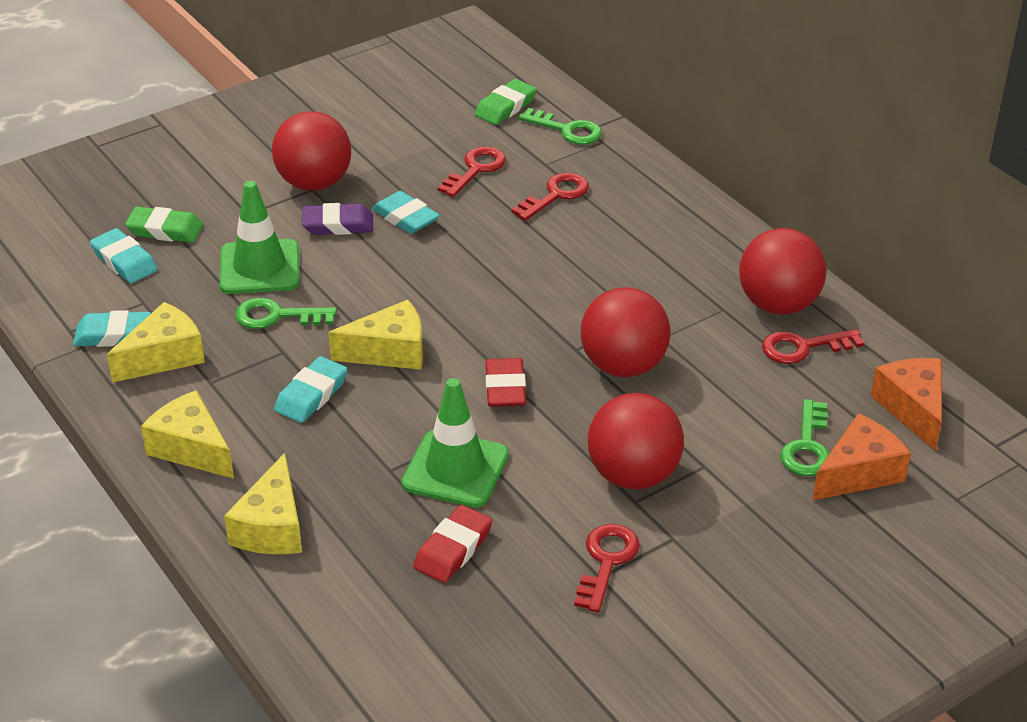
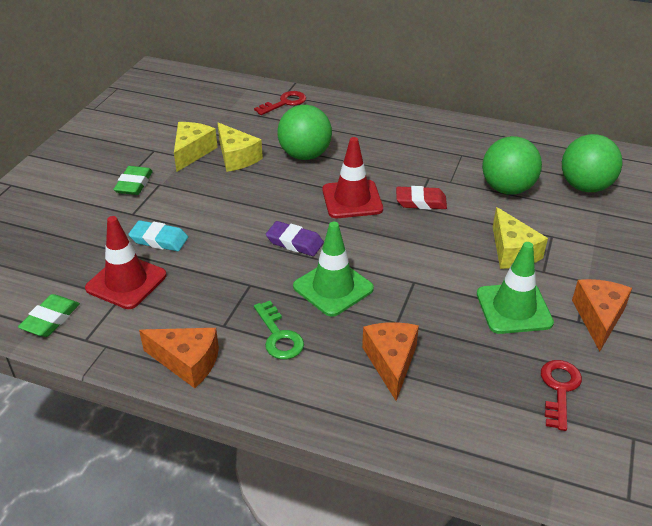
green ball: none = 0 -> [277,105,332,160] [482,136,542,195] [562,134,622,192] = 3
green key: [235,298,337,329] [518,108,602,145] [780,399,830,476] = 3 -> [254,301,304,359] = 1
orange cheese: [812,413,911,501] [871,358,942,451] = 2 -> [139,328,219,388] [362,322,419,401] [572,279,632,351] = 3
red ball: [272,111,351,191] [581,287,670,377] [588,393,684,489] [739,228,826,315] = 4 -> none = 0
red eraser: [413,505,492,583] [485,358,526,407] = 2 -> [396,186,447,210] = 1
red key: [438,147,506,197] [511,173,589,221] [574,524,640,612] [762,329,864,364] = 4 -> [254,91,306,115] [541,360,582,431] = 2
red traffic cone: none = 0 -> [85,216,167,309] [322,137,383,218] = 2
turquoise eraser: [73,310,151,347] [90,228,158,283] [274,356,348,423] [372,191,440,234] = 4 -> [128,220,188,251] = 1
yellow cheese: [107,302,205,383] [141,390,234,479] [224,453,302,554] [328,300,423,370] = 4 -> [174,122,218,172] [218,123,263,172] [493,207,548,269] = 3

